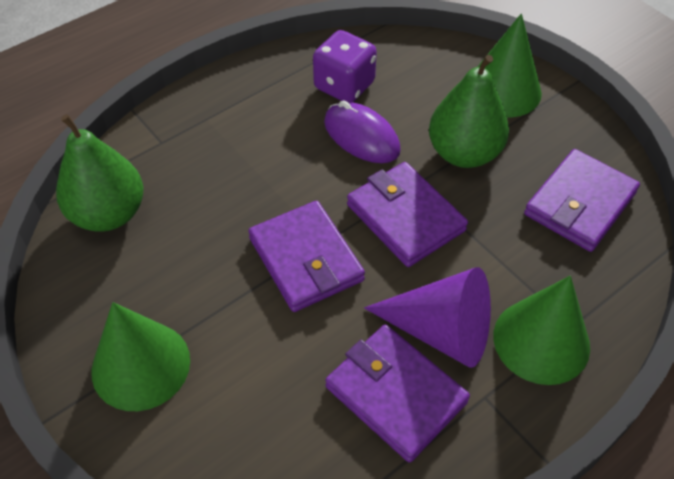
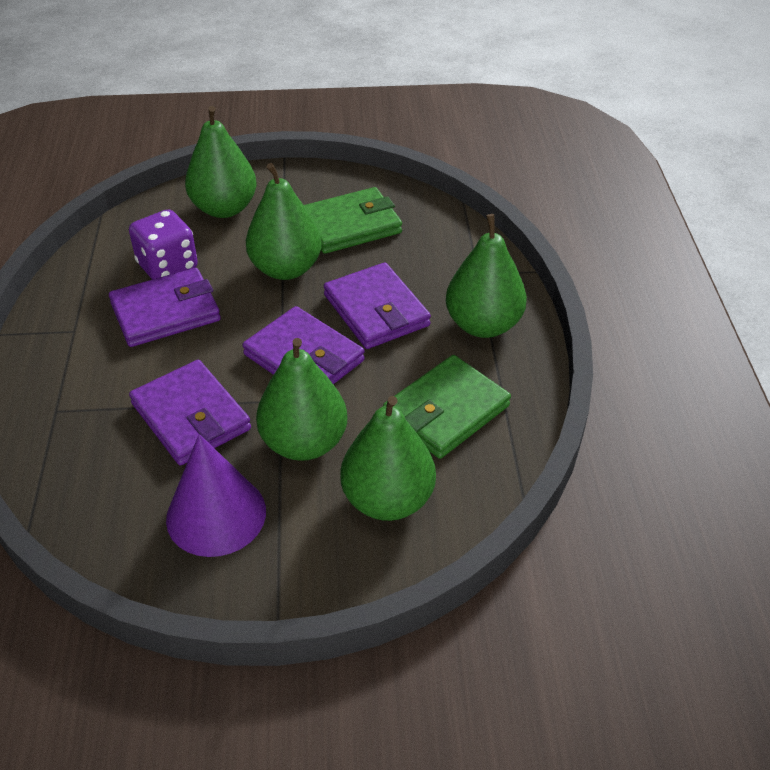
green cone: [91,302,190,411] [478,13,542,117] [493,276,590,385] = 3 -> none = 0
green pear: [56,114,144,232] [429,55,509,168] = 2 -> [185,106,256,218] [246,163,322,280] [256,338,347,461] [340,396,436,521] [446,214,527,338] = 5
green wallet: none = 0 -> [304,187,402,254] [383,355,511,459] = 2
purple mouse: [324,100,401,163] = 1 -> none = 0

